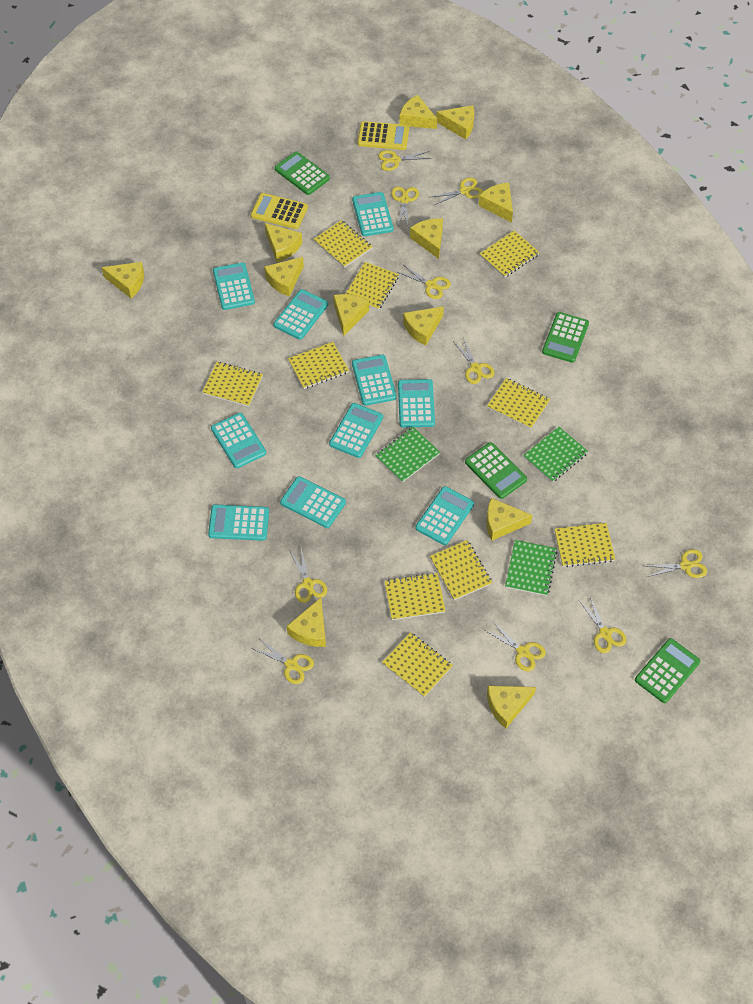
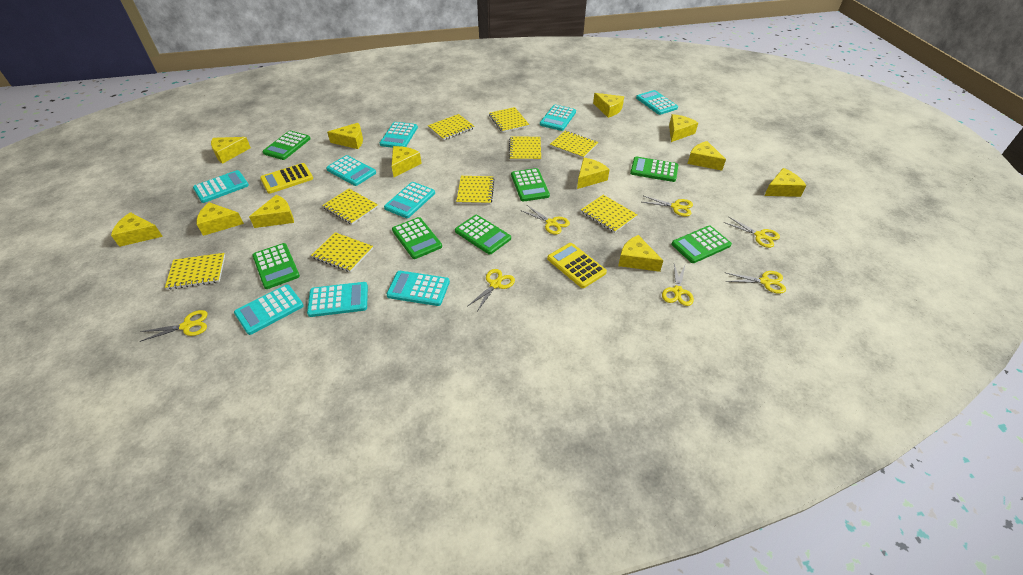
green calculator: [275,151,330,195] [465,442,527,499] [542,312,589,363] [635,638,700,703] = 4 -> [252,243,300,289] [262,131,311,160] [392,217,442,259] [455,215,511,254] [511,168,550,201] [630,157,678,182] [672,226,732,263] = 7
green notebook: [375,427,440,483] [505,540,557,596] [523,427,588,482] = 3 -> none = 0
turquoise calculator: [208,504,269,541] [211,413,266,468] [213,262,255,310] [273,289,328,340] [280,476,346,528] [329,403,383,458] [352,192,393,236] [352,355,397,406] [398,379,435,428] [415,486,474,545] = 10 -> [193,170,249,203] [234,285,304,335] [307,282,368,317] [326,155,376,186] [380,122,418,148] [384,182,435,218] [387,271,450,306] [540,105,576,131] [636,90,678,115] = 9
yellow notebook: [202,362,263,407] [288,342,349,389] [314,220,372,268] [345,262,399,310] [382,632,453,697] [385,573,446,620] [430,540,492,600] [480,230,540,278] [487,378,550,429] [555,523,615,567] = 10 -> [165,253,225,290] [311,232,373,272] [322,189,378,225] [428,114,475,140] [456,176,495,205] [489,107,529,133] [509,136,541,161] [550,131,598,159] [581,195,638,233] = 9
yellow scissors: [252,639,314,684] [289,548,327,603] [378,150,430,171] [391,186,419,226] [397,265,451,299] [432,177,483,205] [454,338,494,384] [485,621,546,671] [579,597,626,653] [647,549,707,578] = 10 -> [139,310,207,342] [468,269,515,311] [520,205,570,235] [642,196,693,216] [662,264,694,306] [724,217,780,248] [726,271,786,294] = 7

